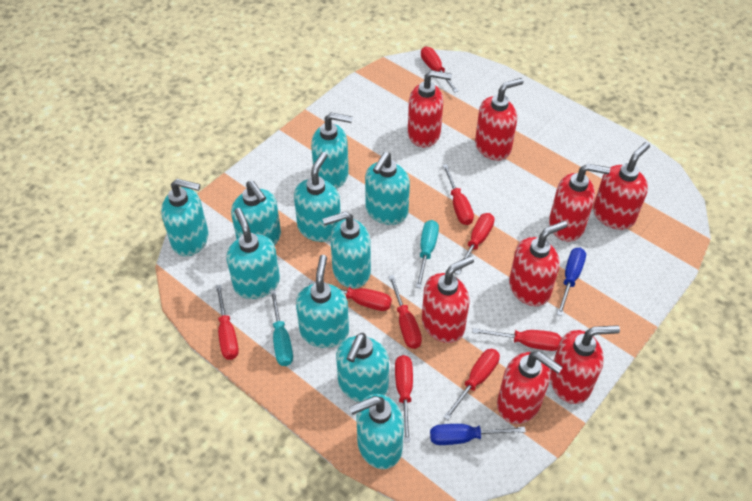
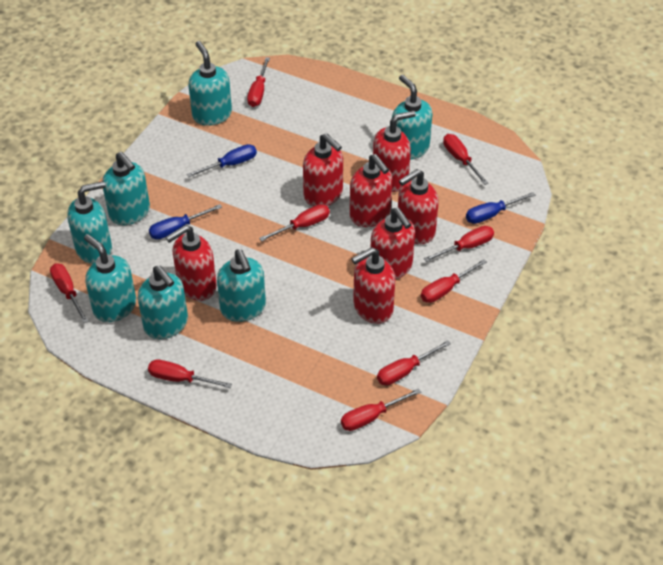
blue screwdriver: [430,424,526,445] [557,248,586,316] = 2 -> [149,204,222,240] [187,144,257,177] [466,192,536,224] = 3
red soap dispenser: [408,70,452,148] [422,256,474,343] [475,78,523,160] [497,352,563,424] [509,221,568,306] [549,164,610,242] [550,325,620,404] [593,142,650,230] = 8 -> [165,225,217,301] [303,133,343,206] [350,154,392,227] [352,247,395,324] [371,207,415,280] [373,110,416,192] [398,169,439,244] = 7
turquoise screwdriver: [270,290,293,366] [416,220,439,288] = 2 -> none = 0
turquoise soap dispenser: [161,179,208,256] [226,208,280,299] [231,180,281,245] [294,152,341,242] [296,255,349,348] [311,112,353,189] [322,211,371,289] [336,333,389,402] [349,394,404,469] [365,152,410,225] = 10 -> [67,181,112,264] [84,234,136,322] [102,152,150,225] [138,265,188,339] [188,41,232,126] [217,249,266,322] [392,75,433,160] = 7

